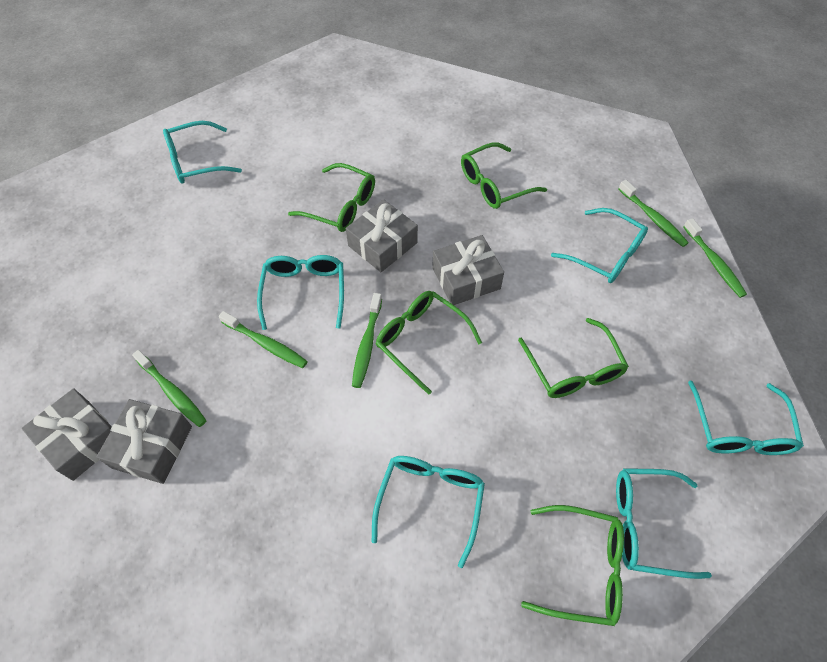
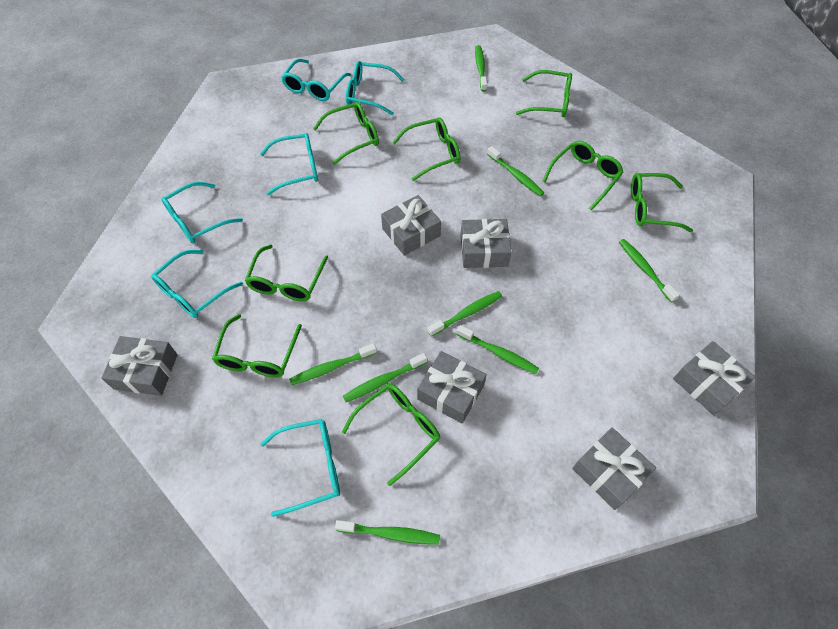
green glasses: [288,163,375,232] [376,291,482,395] [461,142,547,209] [518,318,629,398] [521,505,624,626] = 5 -> [212,314,302,378] [245,245,328,301] [313,102,379,165] [342,384,440,486] [393,117,461,181] [516,70,572,117] [542,141,623,211] [631,173,693,232] = 8
green toothbrush: [132,350,207,427] [219,311,308,368] [352,293,382,388] [618,180,689,247] [683,218,747,298] = 5 -> [289,343,377,385] [335,520,440,545] [343,353,427,402] [428,291,502,337] [456,325,539,374] [475,45,487,92] [487,146,544,196] [619,239,680,303] = 8
grey gift: [22,388,112,481] [97,399,192,484] [346,199,418,272] [432,235,504,305] = 4 -> [101,336,178,396] [381,195,441,256] [417,351,487,423] [460,219,512,268] [572,427,656,510] [673,341,755,415] = 6

